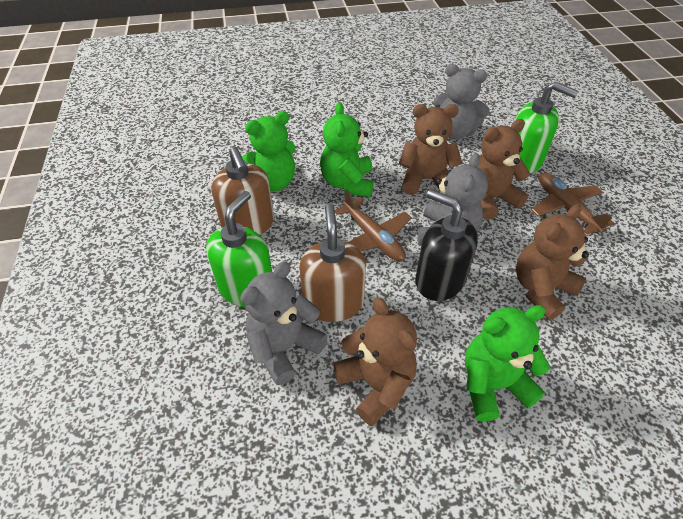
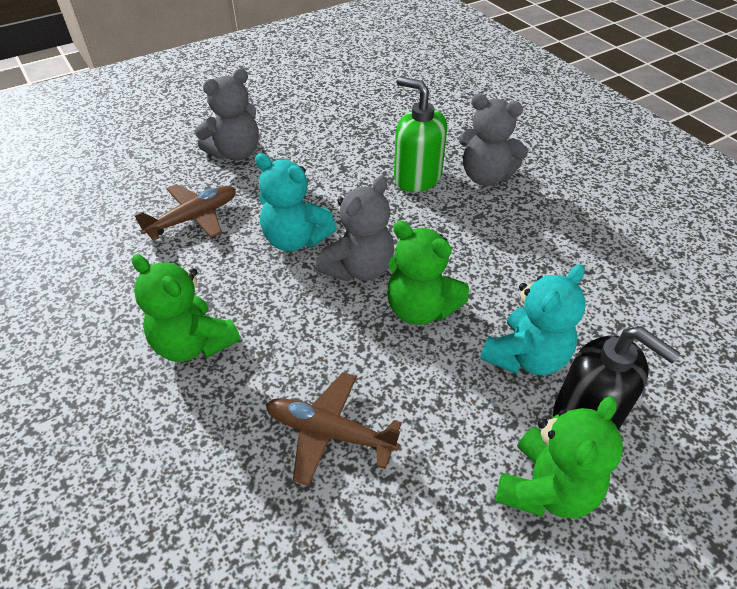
brown soap dispenser: [211,146,274,235] [299,203,366,322] = 2 -> none = 0
brown teddy bear: [333,297,417,426] [399,104,463,195] [477,119,531,220] [516,204,589,320] = 4 -> none = 0
green soap dispenser: [206,191,272,307] [515,82,579,173] = 2 -> [394,77,447,192] = 1
turquoise teddy bear: none = 0 -> [255,153,337,252] [480,264,586,375] = 2

